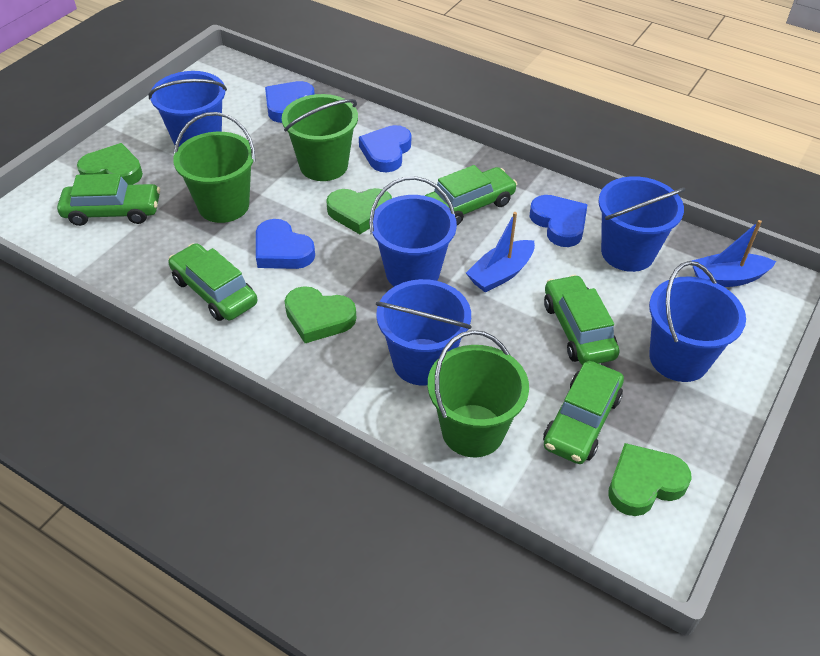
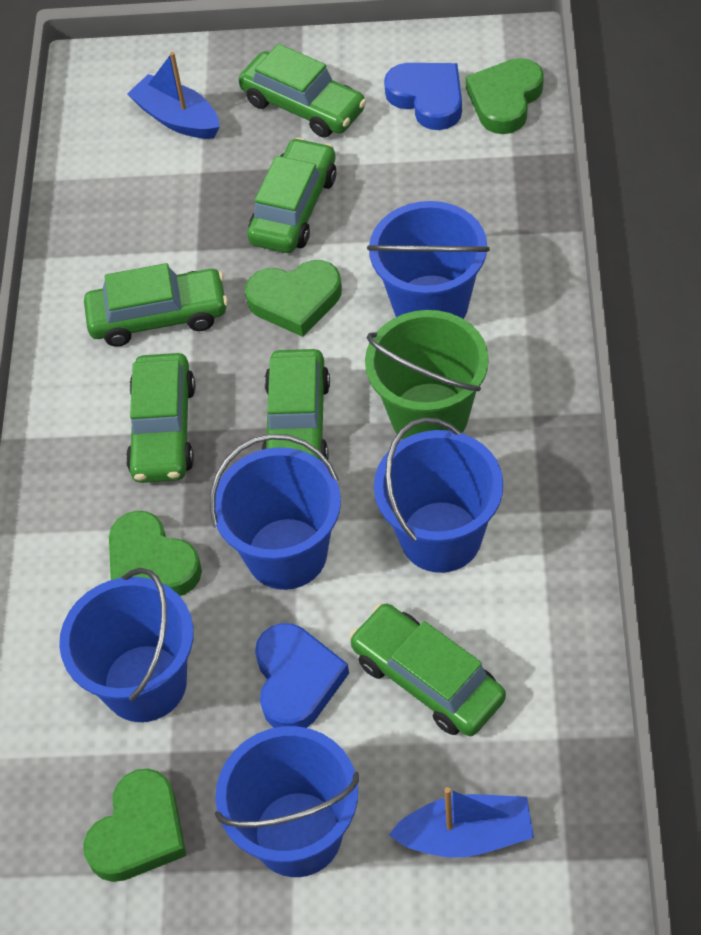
blue heart: [256,219,315,269] [265,81,315,123] [359,125,411,172] [530,195,588,247] = 4 -> [255,623,349,728] [384,63,462,130] = 2
green bucket: [173,112,255,223] [282,94,358,181] [428,330,529,457] = 3 -> [365,310,489,440] = 1
green car: [57,174,160,226] [168,243,257,321] [425,165,517,225] [543,361,624,464] [544,275,620,365] = 5 -> [84,263,228,347] [126,353,195,483] [239,44,367,138] [247,137,336,253] [261,349,330,460] [349,603,506,736] = 6

